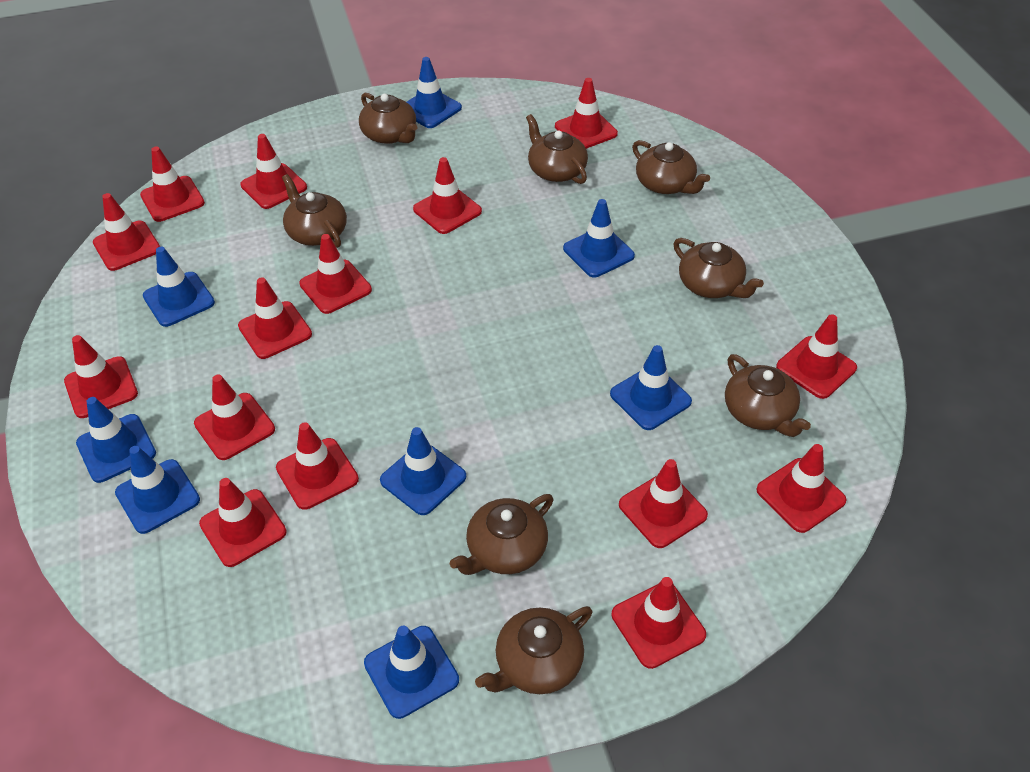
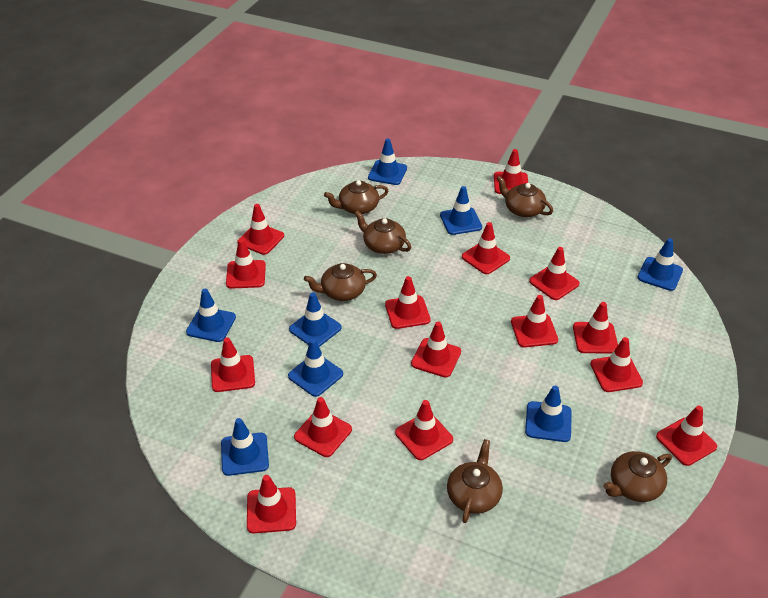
brown teapot: [282,174,347,248] [359,93,417,144] [450,494,553,575] [475,606,593,694] [526,114,588,184] [632,140,710,194] [673,238,764,298] [725,354,811,437] = 8 -> [304,263,377,301] [324,180,388,214] [354,210,411,254] [447,439,503,523] [496,176,553,217] [603,451,672,502] = 6

